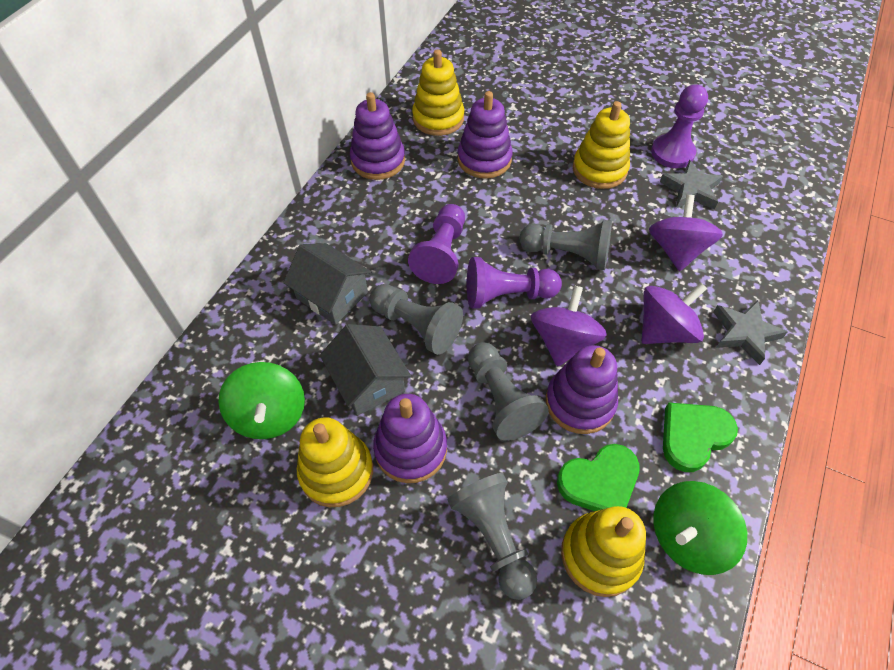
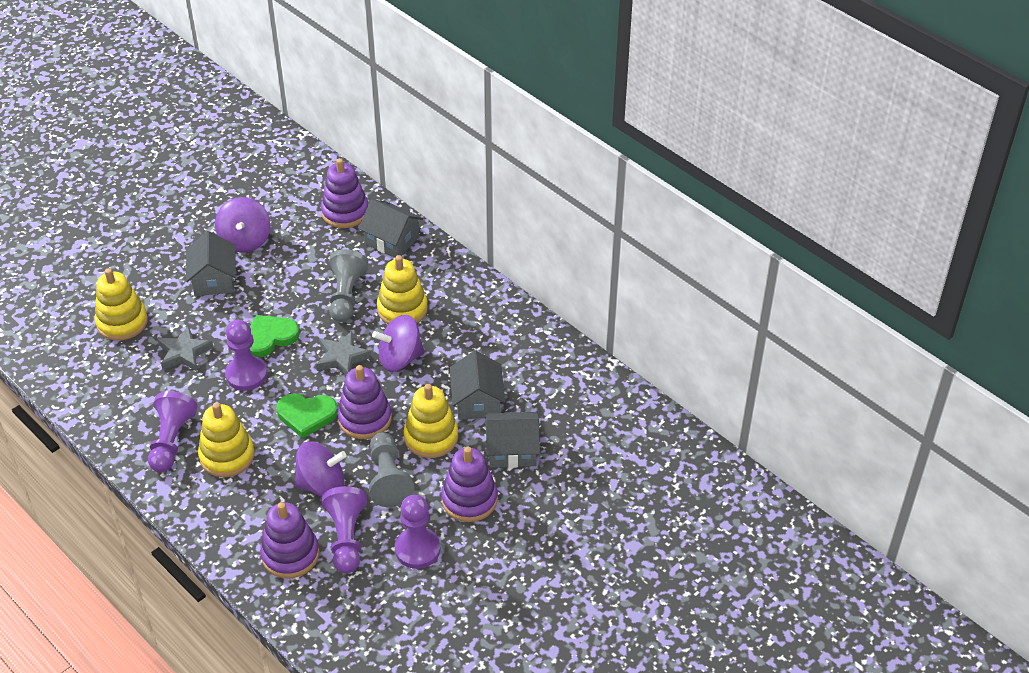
green spinning top: [218,362,305,439] [653,481,747,575] = 2 -> none = 0
grey house: [283,243,371,325] [320,324,411,416] = 2 -> [186,231,236,296] [358,199,423,258] [450,350,505,420] [485,412,540,468] = 4
grey pawn: [369,284,463,355] [447,473,537,600] [468,342,549,441] [520,220,612,270] = 4 -> [328,249,369,322] [369,432,414,507] = 2
purple pawn: [408,204,465,284] [467,257,562,308] [651,84,708,168] = 3 -> [148,391,198,472] [225,320,268,391] [321,486,367,573] [395,495,441,569] = 4

